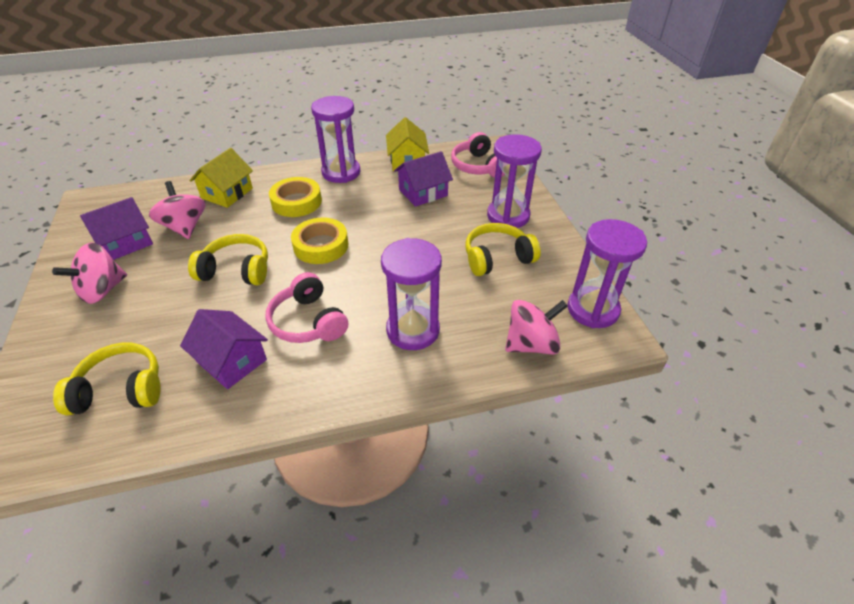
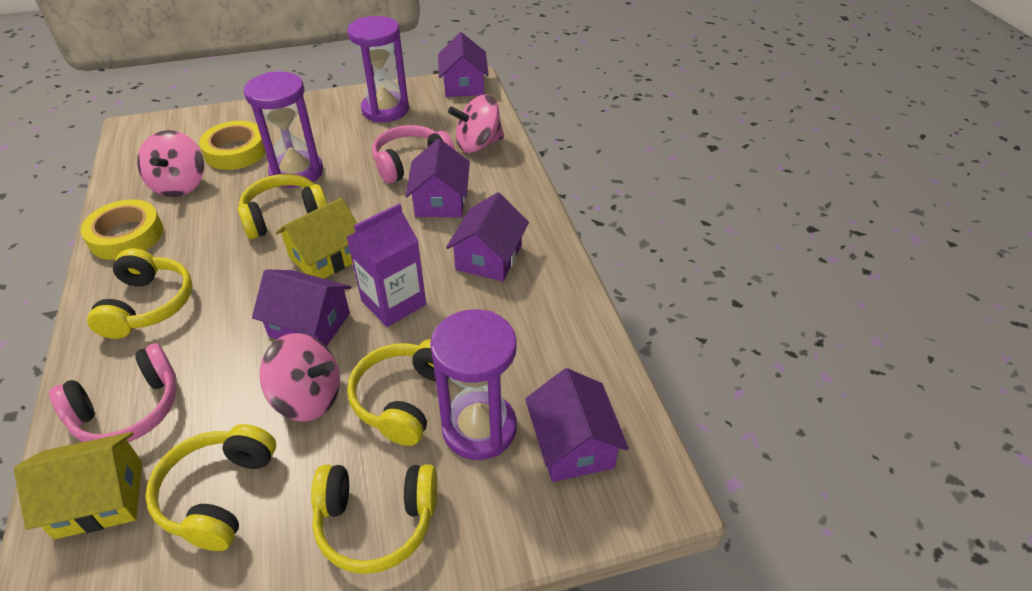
purple carton: none = 0 -> [347,203,426,327] = 1
purple hourglass: [311,96,361,183] [381,238,442,350] [487,134,542,228] [567,219,647,328] = 4 -> [244,72,323,188] [347,16,409,122] [430,309,517,460] = 3
purple house: [80,197,153,260] [180,309,268,389] [394,151,453,207] = 3 -> [252,270,351,347] [405,139,470,217] [438,32,489,97] [446,192,529,281] [525,368,629,482] = 5
yellow headphones: [53,343,161,416] [188,234,268,285] [466,223,541,276] = 3 -> [87,248,193,339] [145,424,276,551] [238,174,328,239] [311,464,437,574] [347,339,449,446] = 5

